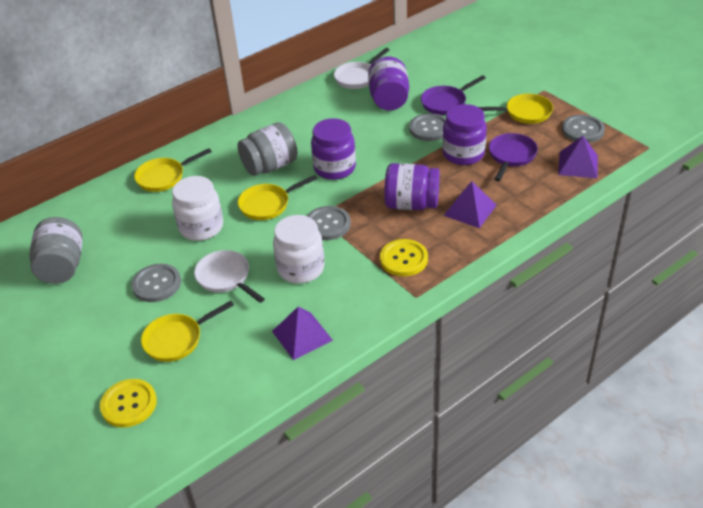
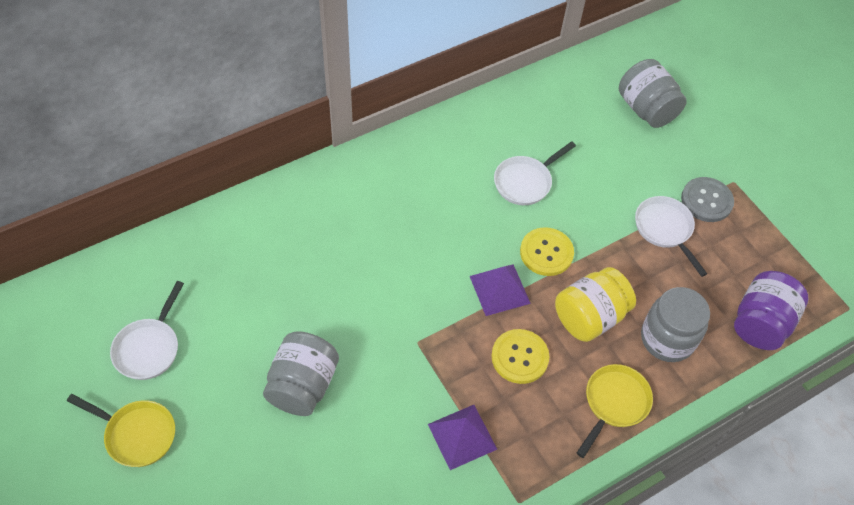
grey button: [131,264,181,302] [307,206,351,240] [409,113,446,141] [562,115,605,143] = 4 -> [681,177,734,222] = 1
grey jar: [29,217,83,284] [237,122,297,176] = 2 -> [263,331,339,416] [619,59,687,128] [641,287,710,362] = 3
purple jar: [311,118,356,180] [368,56,409,111] [384,163,440,210] [442,104,487,165] = 4 -> [734,271,808,350] = 1
purple pan: [421,75,486,115] [489,133,538,181] = 2 -> none = 0
purple pyramid: [272,307,333,360] [444,181,497,228] [558,136,598,178] = 3 -> [428,405,497,470] [470,264,531,316] = 2
white jar: [172,176,223,241] [273,215,325,284] = 2 -> none = 0
white pan: [194,250,265,303] [334,48,389,89] = 2 -> [110,281,184,380] [494,141,576,205] [635,196,707,277] = 3
yellow jar: none = 0 -> [555,267,636,342] = 1
yellow pan: [134,148,212,192] [141,301,234,362] [238,175,318,220] [479,94,553,124] = 4 -> [67,394,175,467] [577,364,653,458] = 2

